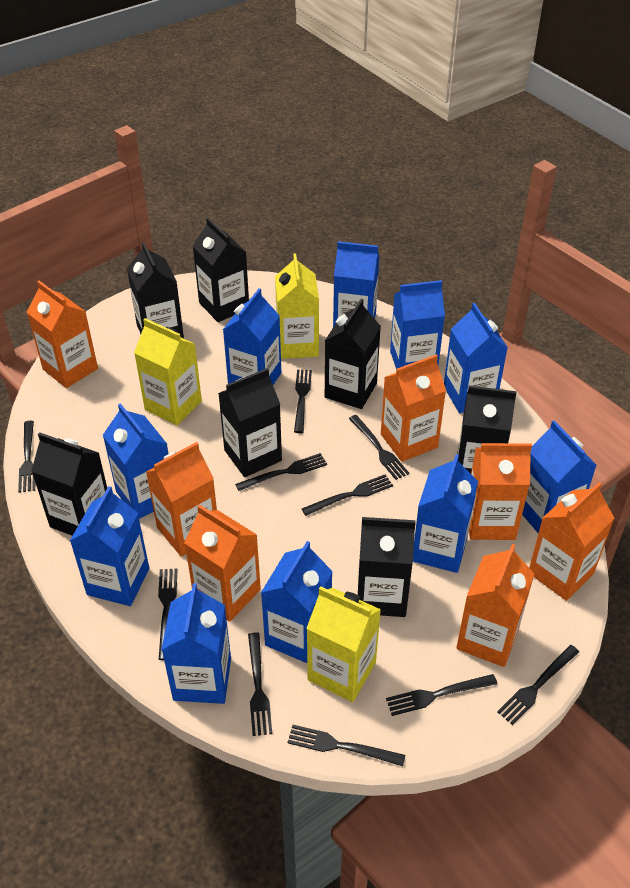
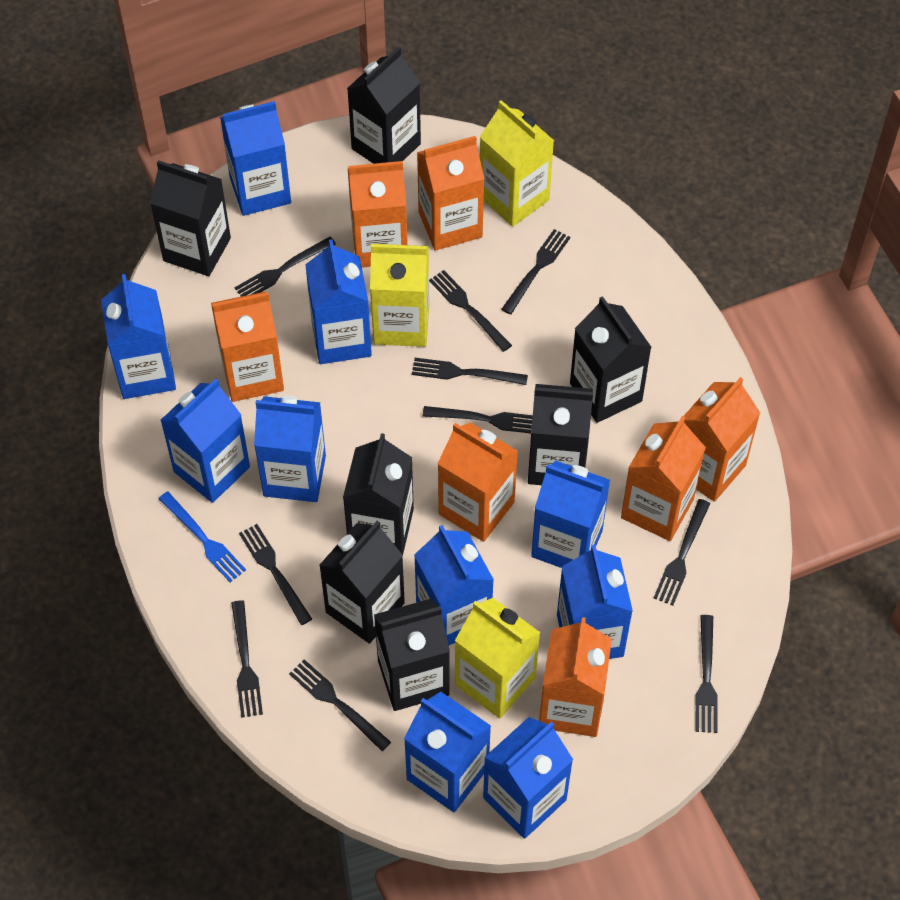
blue fork: none = 0 -> [159,492,246,582] = 1

